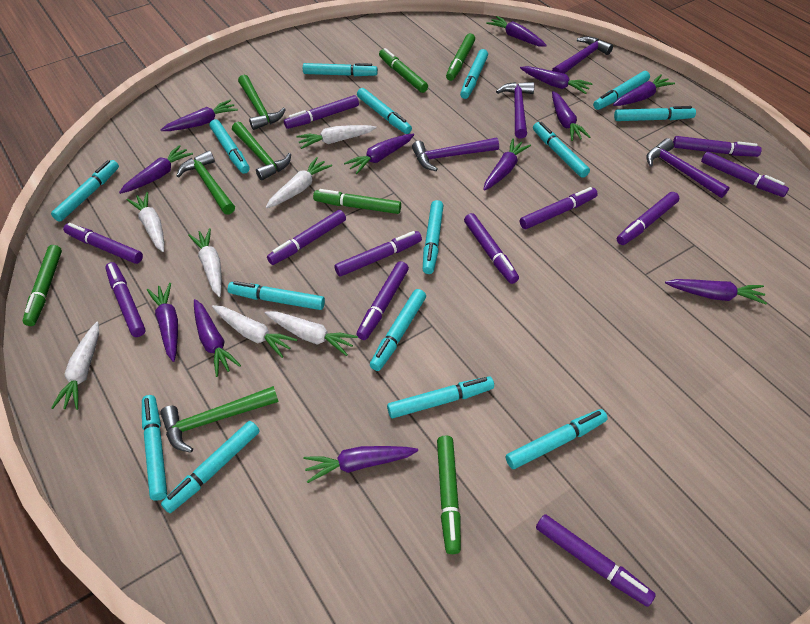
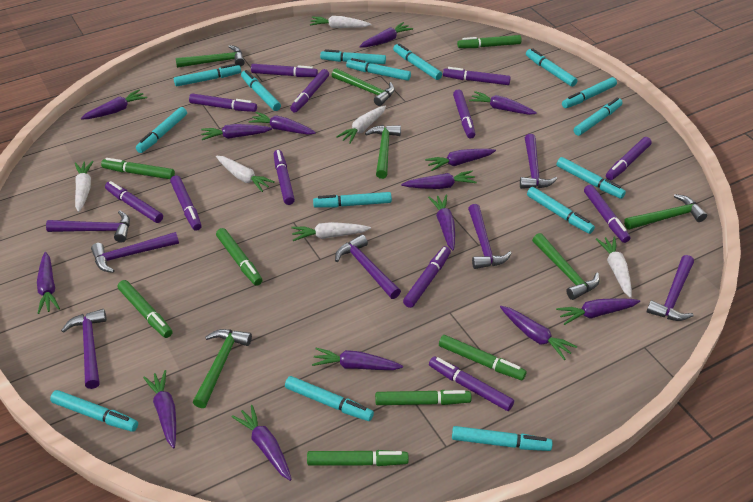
green hammer: [160,386,278,453] [176,150,235,215] [232,122,291,181] [238,75,286,130] = 4 -> [176,45,245,68] [193,329,252,408] [332,68,395,106] [365,125,401,179] [532,233,599,300] [624,194,707,230] = 6
green marker: [23,245,62,326] [313,189,401,214] [379,48,428,93] [437,436,461,554] [446,33,475,81] = 5 -> [101,158,175,179] [117,280,172,338] [216,228,262,286] [307,450,408,466] [375,390,471,405] [439,335,526,380] [457,35,522,48] = 7
purple carrot: [119,145,193,194] [147,283,178,362] [161,100,238,131] [194,299,241,377] [304,446,418,483] [344,133,414,174] [483,139,531,191] [486,16,547,47] [520,66,593,94] [552,91,590,141] [613,74,675,106] [665,279,767,304] = 12 -> [37,252,60,314] [81,89,147,120] [143,370,176,448] [201,124,272,140] [232,405,292,481] [249,112,316,135] [312,348,403,370] [359,22,413,48] [401,171,477,189] [425,149,496,171] [428,195,455,250] [469,91,537,115] [500,306,577,360] [556,298,640,325] = 14
purple hammer: [412,138,499,171] [496,82,534,139] [552,36,613,74] [646,138,730,198] = 4 -> [46,210,130,242] [61,309,107,389] [91,232,179,273] [335,234,401,299] [468,204,512,269] [520,134,557,189] [647,255,694,321] = 7
white carrot: [51,322,99,410] [127,192,164,252] [188,228,222,297] [212,305,297,358] [265,311,358,356] [266,157,332,208] [297,125,377,149] = 7 -> [75,161,94,212] [216,155,275,192] [291,222,371,241] [310,16,371,28] [336,105,386,144] [596,236,632,298] = 6

